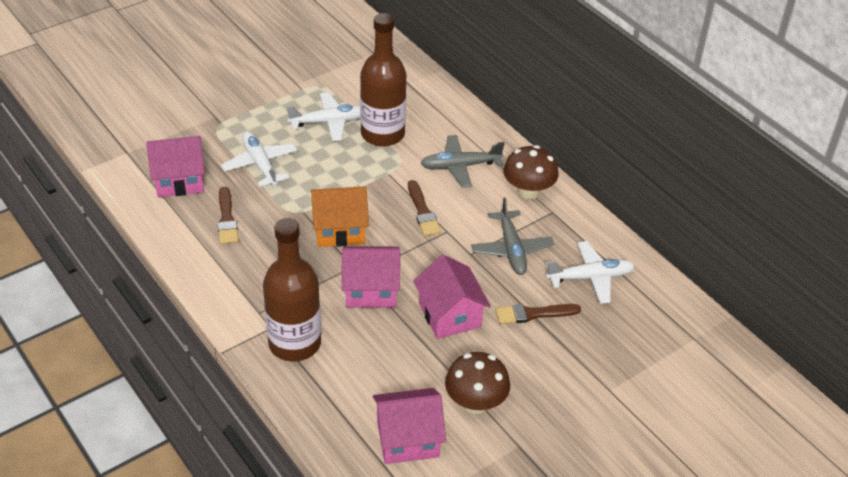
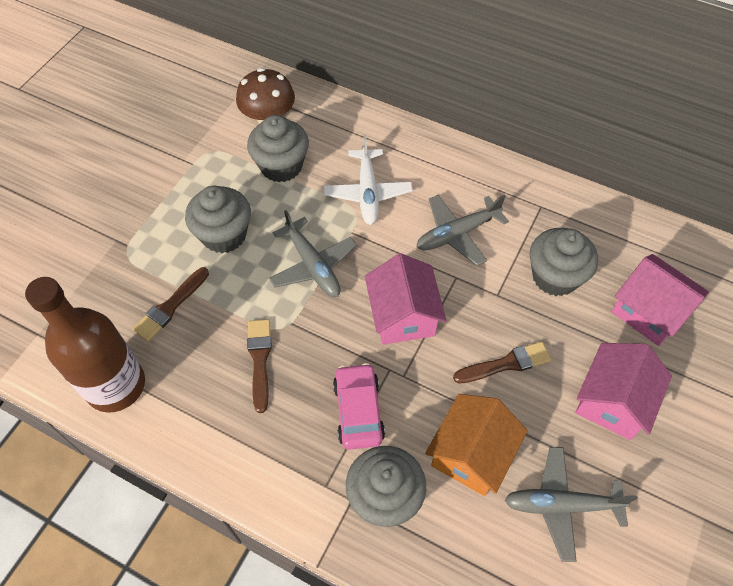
brown bottle: [263,218,321,362] [360,13,406,146] = 2 -> [25,277,145,413] = 1
brown mushroom: [445,352,510,414] [504,145,559,199] = 2 -> [236,68,295,124] = 1
grey cupcake: none = 0 -> [185,186,251,253] [247,115,309,182] [346,446,426,527] [530,228,598,296] = 4
grey plane: [420,135,505,188] [471,197,554,275] = 2 -> [269,210,357,297] [417,195,509,266] [504,447,637,562] = 3
pink car: none = 0 -> [333,363,385,450] = 1
pink house: [146,136,205,198] [342,247,400,307] [373,388,446,464] [413,255,491,339] = 4 -> [365,253,447,345] [576,343,672,440] [611,254,709,346] = 3
white plane: [221,132,298,187] [287,92,360,141] [545,241,635,304] = 3 -> [324,135,413,225] = 1

